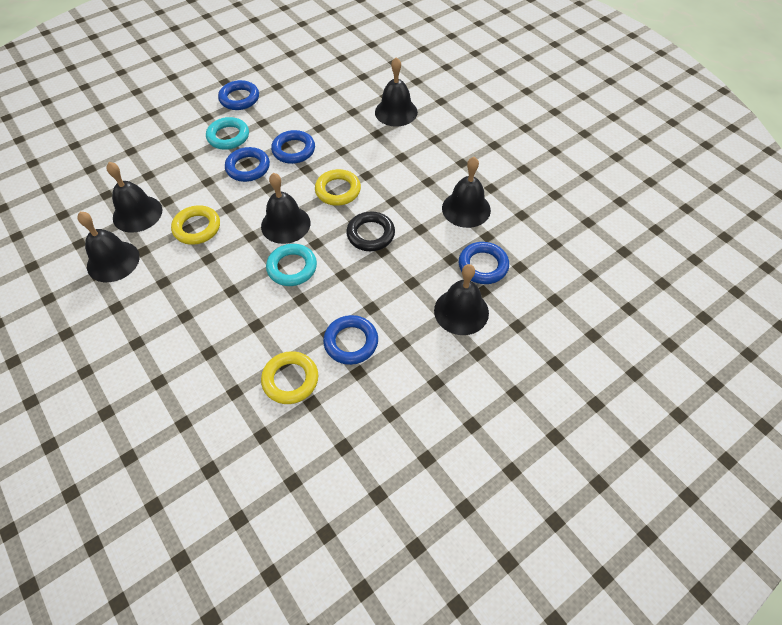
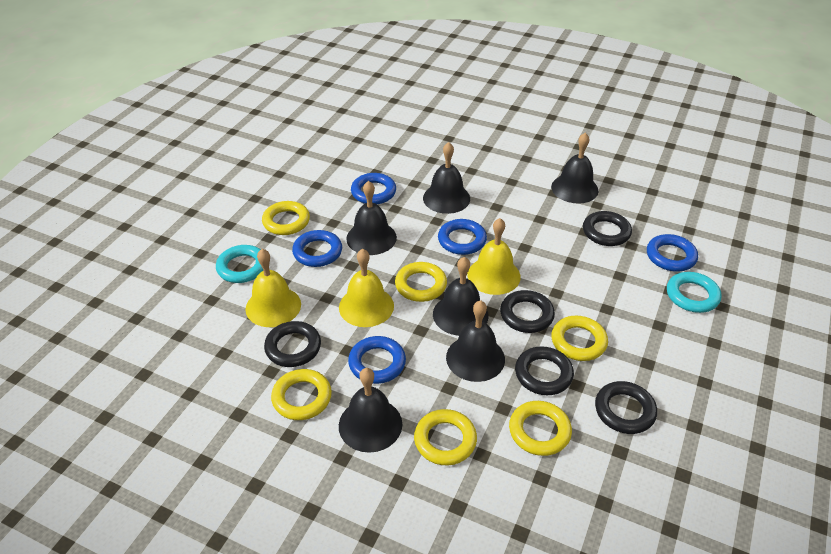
black ring: [346,211,395,251] = 1 -> [264,321,321,367] [500,290,555,333] [515,346,574,395] [583,211,632,246] [595,381,657,434] = 5
yellow bell: none = 0 -> [245,249,301,327] [339,249,394,327] [468,218,521,295] = 3
yellow ring: [171,205,220,245] [261,351,318,404] [315,169,361,206] = 3 -> [262,201,310,235] [271,369,332,420] [395,262,447,302] [414,409,477,465] [509,401,572,456] [551,316,608,361] = 6

